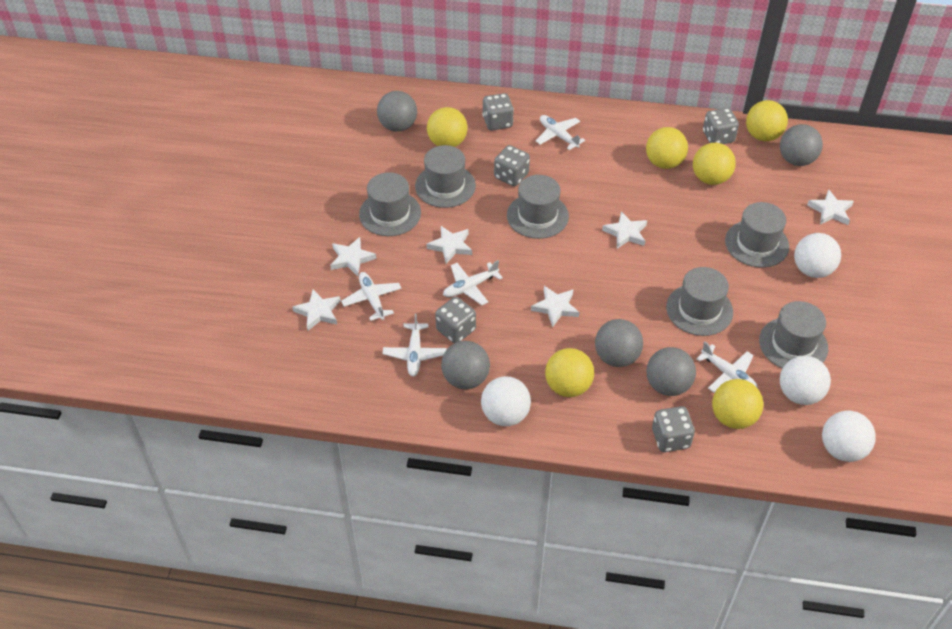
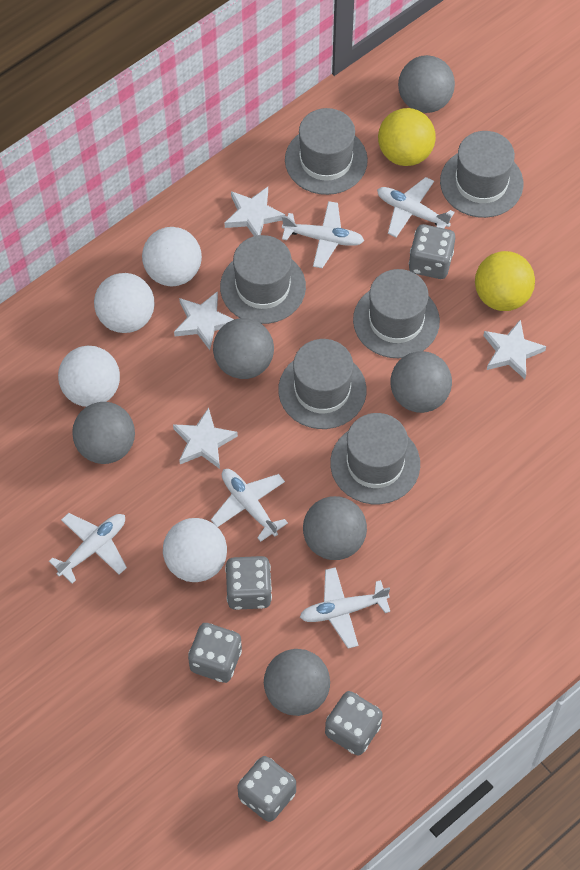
grey ball: [377,91,417,132] [441,341,490,389] [595,319,643,367] [646,347,696,396] [780,124,823,166] = 5 -> [72,402,135,464] [213,318,274,379] [264,649,330,716] [303,496,367,560] [390,351,452,413] [398,55,455,113] = 6
white star: [292,289,341,331] [330,237,376,276] [427,226,472,264] [531,286,579,327] [602,211,647,249] [807,189,854,225] = 6 -> [173,407,238,469] [174,291,234,350] [225,187,285,236] [483,319,546,379] = 4
yellow ball: [427,107,468,147] [545,348,594,397] [646,127,688,169] [693,143,736,185] [712,379,764,429] [746,100,788,141] = 6 -> [378,108,436,166] [475,251,535,311] = 2

